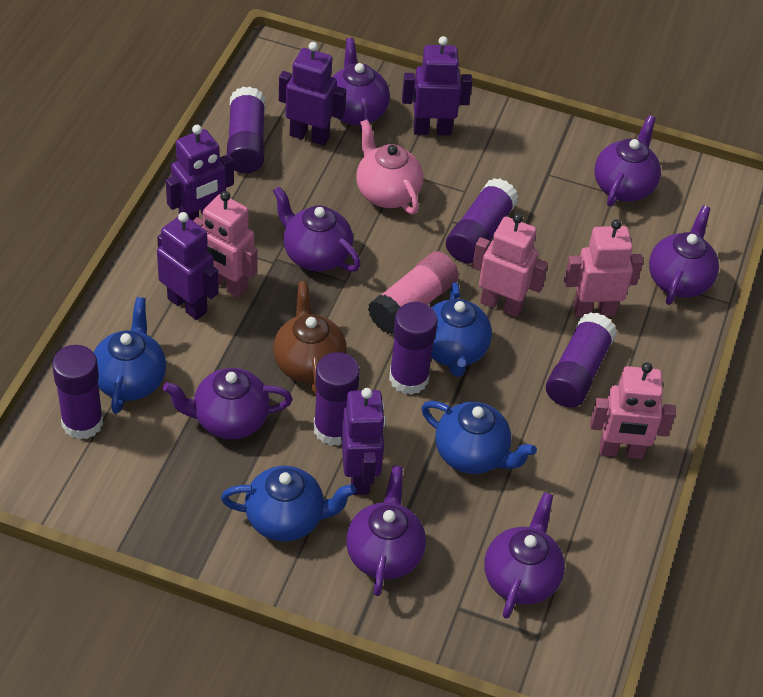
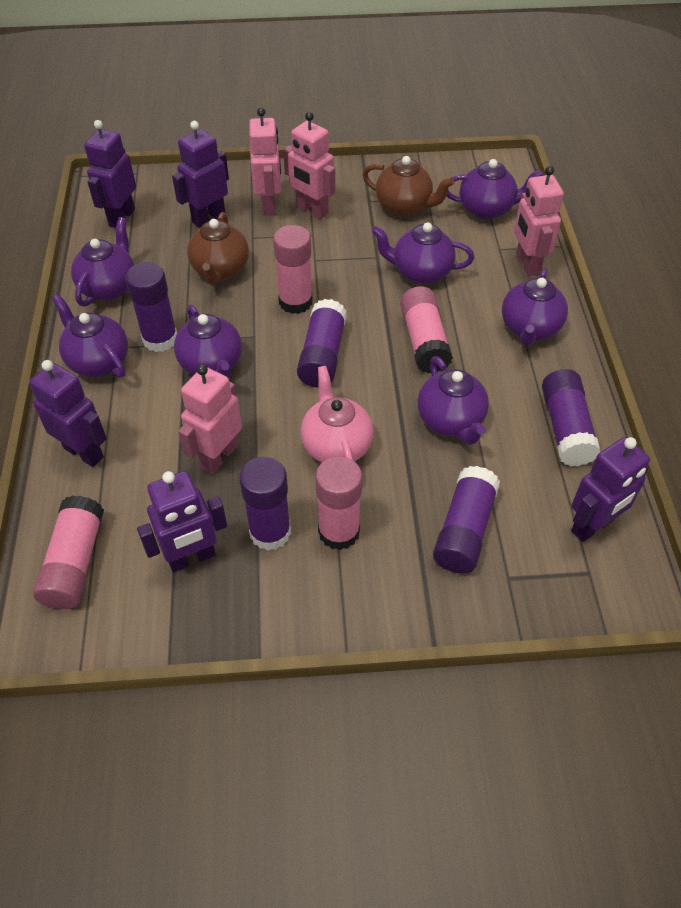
blue teapot: [93,297,166,414] [221,466,356,542] [421,401,537,474] [431,282,492,377] = 4 -> none = 0
brown teapot: [273,281,347,396] = 1 -> [187,212,249,285] [363,156,454,216] = 2
pink glue stick: [368,251,459,334] = 1 -> [33,495,104,609] [273,225,313,314] [315,456,362,550] [400,286,453,374] = 4
purple glue stick: [52,345,103,439] [227,87,265,173] [314,352,360,446] [389,302,438,395] [446,178,519,263] [546,312,617,408] = 6 -> [125,262,177,352] [240,457,291,551] [297,299,347,387] [433,466,500,574] [542,369,600,466] = 5

